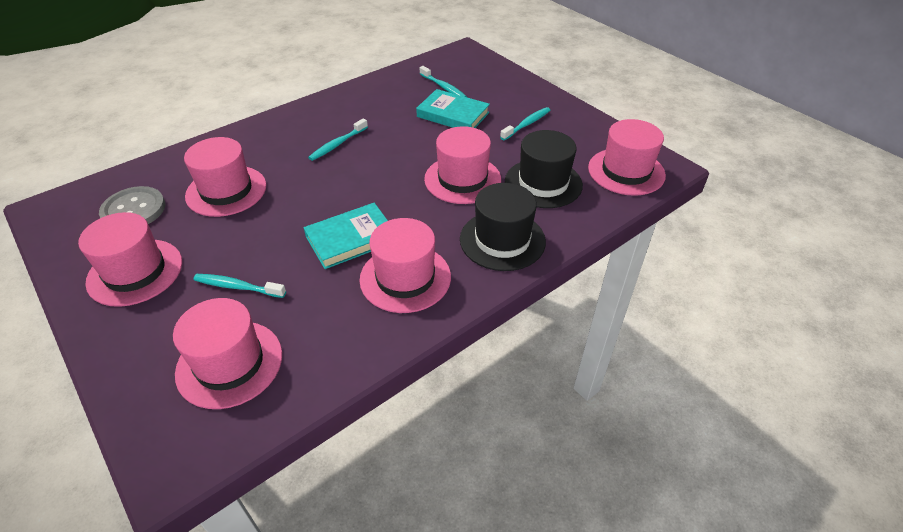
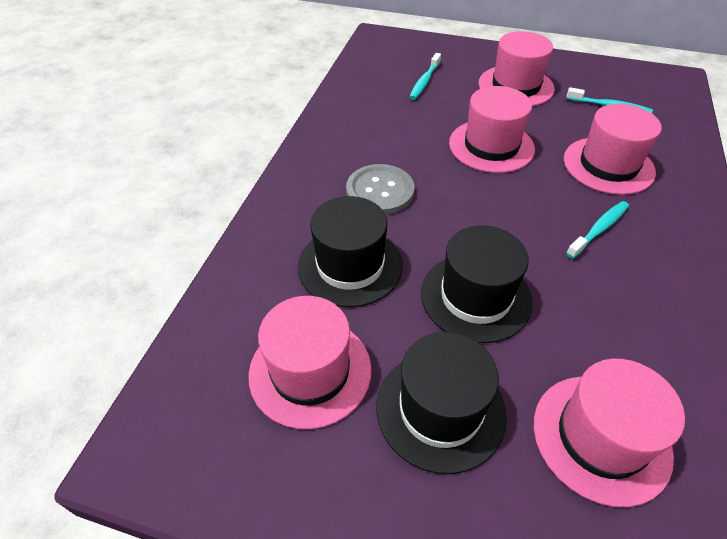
black hat: [460,183,546,271] [505,130,583,208] = 2 -> [298,196,403,307] [376,332,507,474] [421,225,533,343] = 3
pink hat: [78,212,182,307] [173,298,282,409] [184,137,266,217] [360,218,451,313] [424,126,501,204] [588,119,666,196] = 6 -> [248,296,371,429] [449,86,535,173] [479,31,555,106] [534,359,685,507] [564,104,662,195] = 5
turquoise book: [304,203,388,269] [416,89,490,128] = 2 -> none = 0
turquoise toothbrush: [193,274,286,298] [308,118,368,161] [420,66,467,97] [500,107,550,141] = 4 -> [409,53,441,100] [566,87,653,113] [566,201,629,259] = 3

